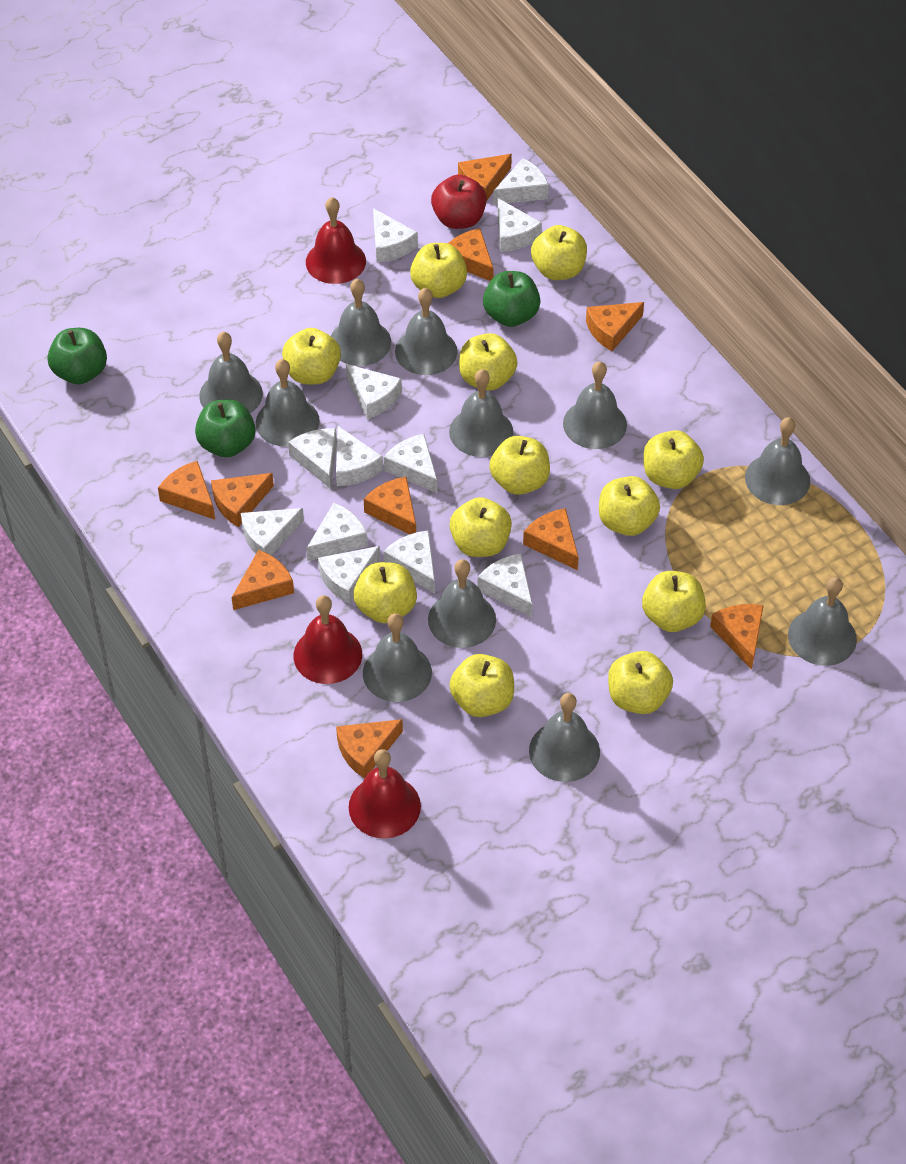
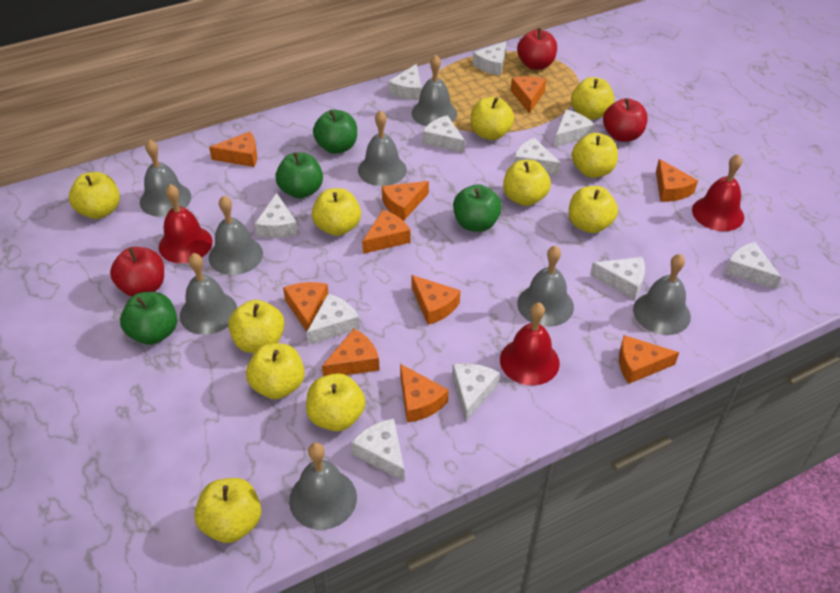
green apple: [48,328,107,384] [195,399,256,457] [483,271,540,327] = 3 -> [120,292,177,345] [275,152,323,199] [313,109,357,154] [453,184,502,232] = 4
grey bell: [199,332,263,413] [256,359,320,447] [331,279,391,366] [363,613,432,702] [395,288,457,375] [428,559,496,648] [449,369,513,457] [529,693,600,782] [563,362,627,449] [745,417,810,505] [788,577,857,666] = 11 -> [140,139,191,217] [180,253,237,335] [209,195,263,275] [289,443,357,530] [358,110,407,186] [412,55,457,126] [517,245,574,327] [633,254,691,335] = 8
red apple: [431,175,487,229] = 1 -> [110,247,164,297] [517,28,557,70] [603,98,648,142] = 3
white cheese: [241,508,304,556] [288,428,337,489] [306,503,368,561] [318,546,380,604] [336,426,383,486] [345,364,402,419] [373,208,418,262] [383,530,435,594] [384,434,437,493] [478,553,533,617] [493,158,549,205] [497,198,542,252] = 12 -> [255,193,298,238] [306,294,360,345] [351,418,405,482] [388,64,422,100] [422,115,465,153] [452,363,500,423] [472,41,506,75] [514,138,561,175] [554,109,595,147] [590,257,645,300] [725,242,782,290] = 11
yellow apple: [282,328,341,384] [353,562,417,623] [410,243,467,298] [449,497,512,557] [449,654,514,717] [459,333,518,391] [489,436,550,495] [531,225,587,280] [599,476,660,536] [608,651,673,714] [642,571,706,632] [643,430,704,489] = 12 -> [69,172,120,219] [194,478,261,543] [228,300,285,353] [246,343,305,399] [306,373,365,431] [312,188,361,236] [471,97,514,140] [503,160,551,206] [569,186,618,233] [571,77,615,120] [572,133,618,178] = 11

